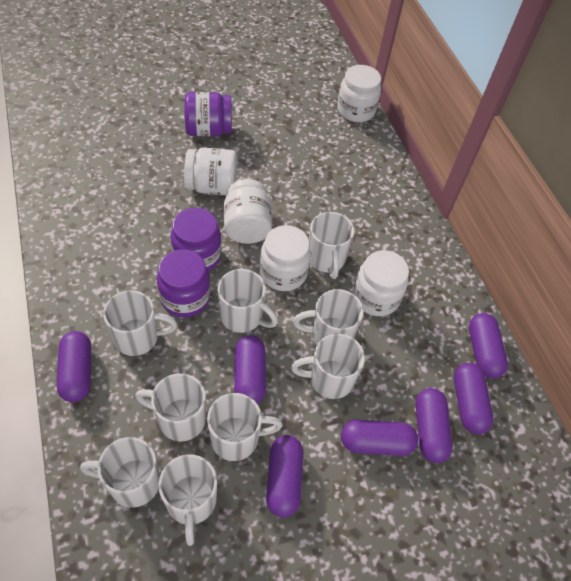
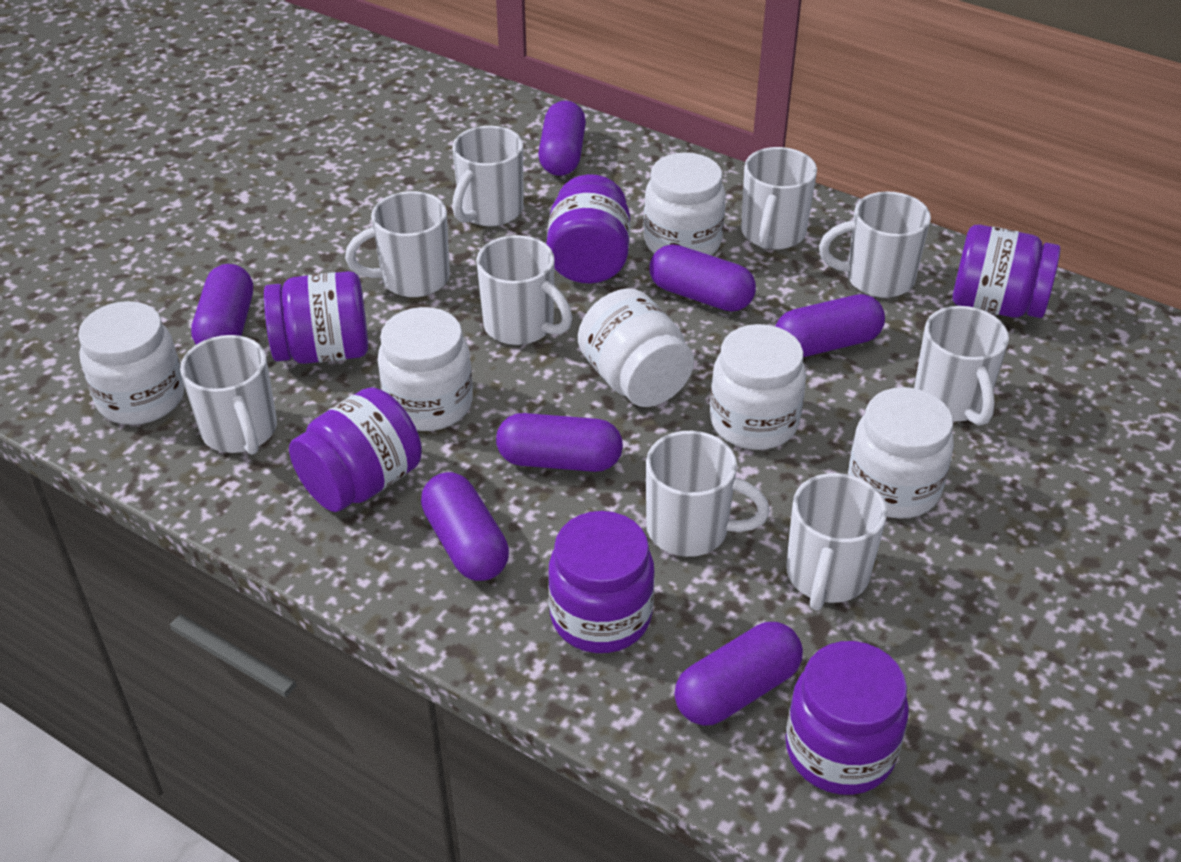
purple jar: [157,249,211,317] [171,208,221,271] [184,92,232,136] = 3 -> [264,271,368,364] [289,387,422,512] [546,174,630,284] [548,511,655,653] [786,641,909,795] [953,224,1061,318] = 6
white jar: [184,147,237,195] [224,179,272,244] [260,225,311,291] [337,65,381,122] [353,250,409,316] = 5 -> [78,301,184,425] [378,307,473,431] [578,288,694,407] [644,153,726,255] [710,324,806,450] [848,387,954,519] = 6

